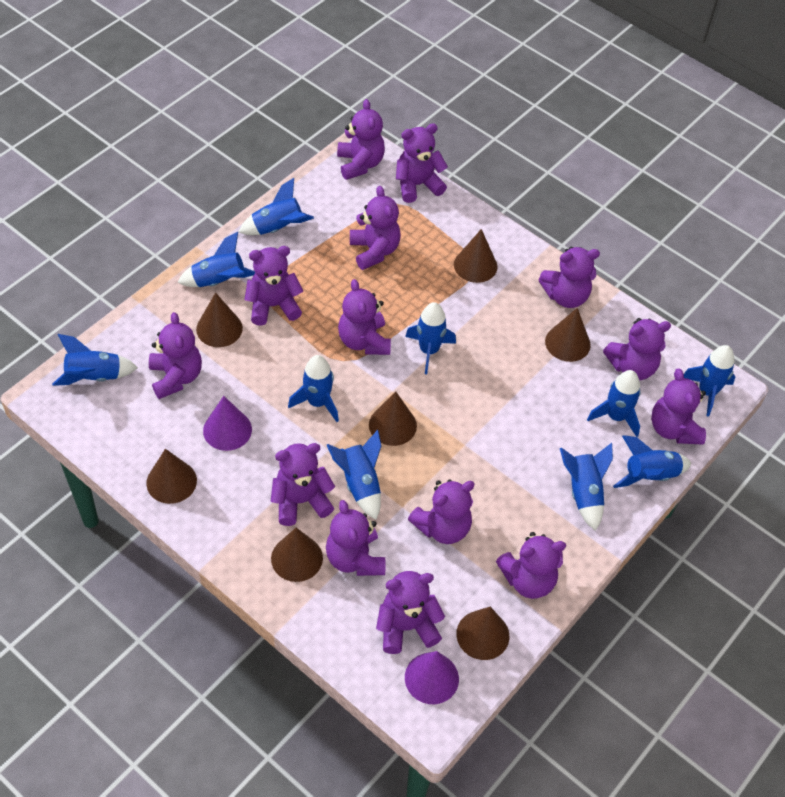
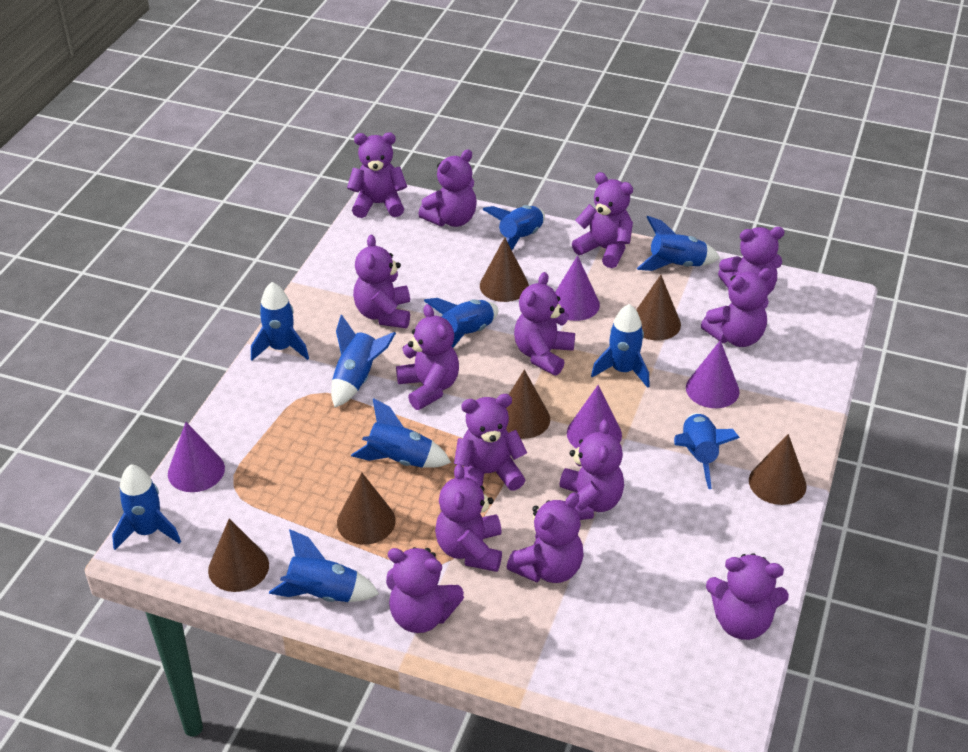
brown cone: [146,449,197,504] [196,292,243,347] [271,528,323,582] [369,391,417,446] [454,229,498,283] [456,607,509,660] [545,308,591,362] = 7 -> [208,518,269,592] [337,472,396,545] [480,237,529,302] [506,369,550,439] [636,275,681,341] [749,434,807,505] = 6
purple cone: [203,396,252,451] [405,651,459,704] = 2 -> [168,422,225,492] [555,255,600,321] [567,385,622,448] [686,340,740,408] = 4

